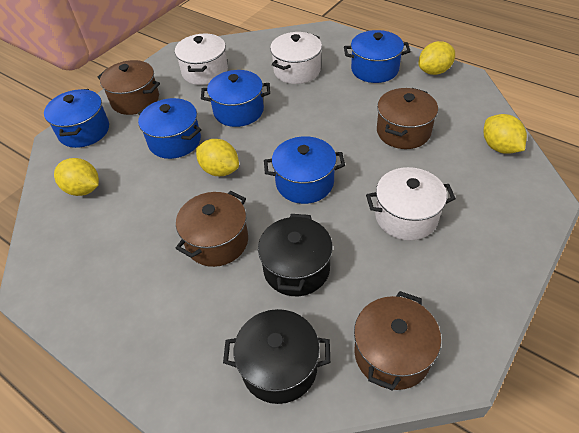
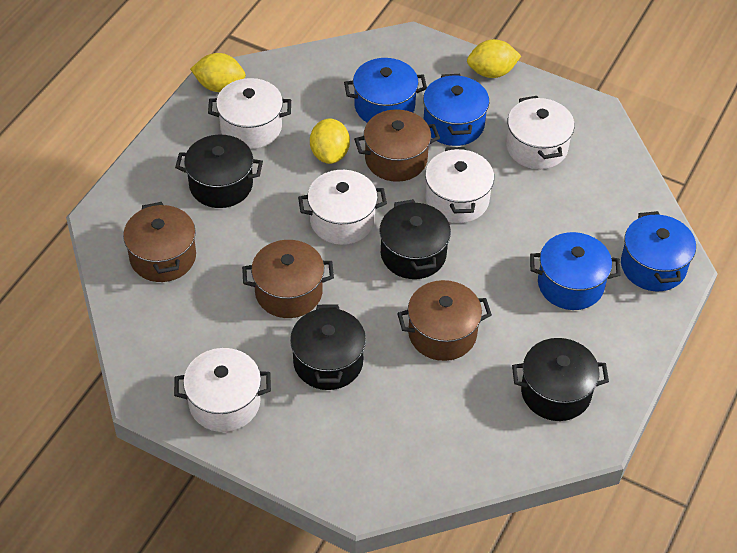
black pot: [223,309,330,404] [258,214,333,296] = 2 -> [175,135,263,208] [290,304,366,390] [379,199,451,279] [512,338,609,421] = 4
blue pot: [44,89,109,148] [138,98,202,159] [201,70,270,127] [264,136,345,204] [344,30,411,83] = 5 -> [344,58,427,123] [423,74,489,146] [530,232,621,310] [621,211,696,291] = 4
white pot: [175,34,228,85] [270,32,322,84] [366,167,456,240] = 3 -> [174,348,271,432] [208,78,291,149] [298,170,387,245] [425,147,494,223] [506,96,575,169] = 5
yellow lemon: [54,158,99,196] [196,139,239,176] [418,41,455,75] [484,114,527,154] = 4 -> [190,53,246,92] [310,118,350,164] [467,39,521,78] = 3

